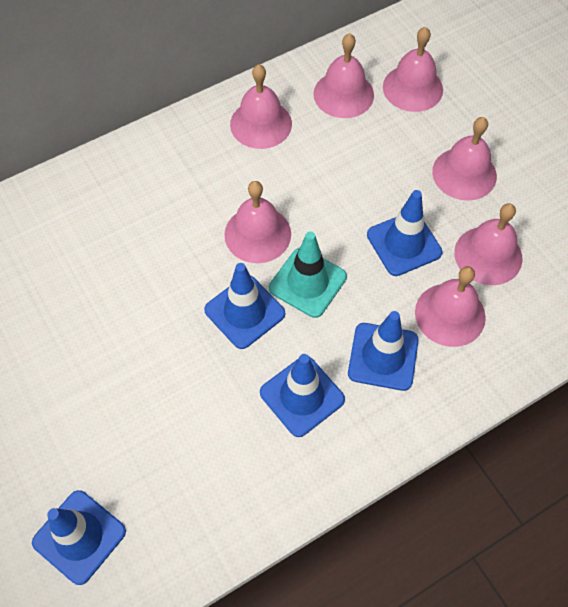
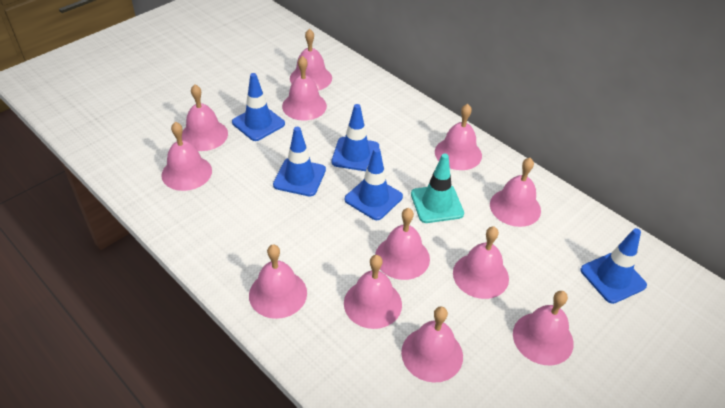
pink bell: [224,181,291,263] [230,64,292,149] [313,33,374,118] [383,27,443,112] [415,266,486,347] [432,117,497,201] [454,203,522,285] = 7 -> [161,122,212,191] [182,84,228,151] [249,244,307,319] [282,56,327,121] [290,29,332,90] [344,255,402,329] [375,208,430,280] [401,307,463,383] [435,104,482,170] [453,226,509,299] [490,158,541,227] [513,291,574,365] = 12

